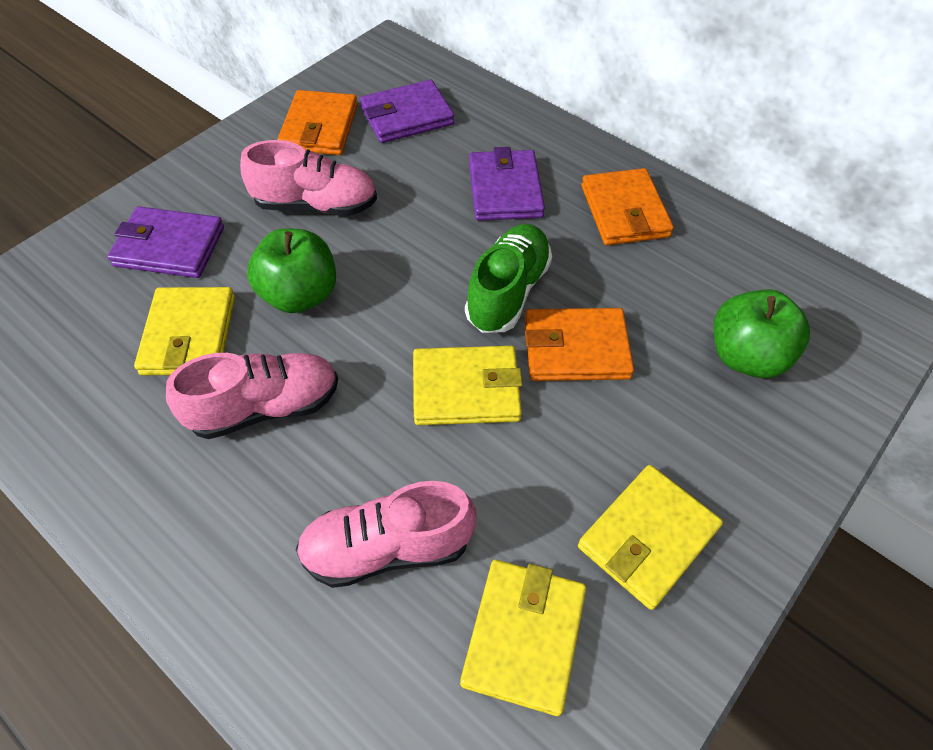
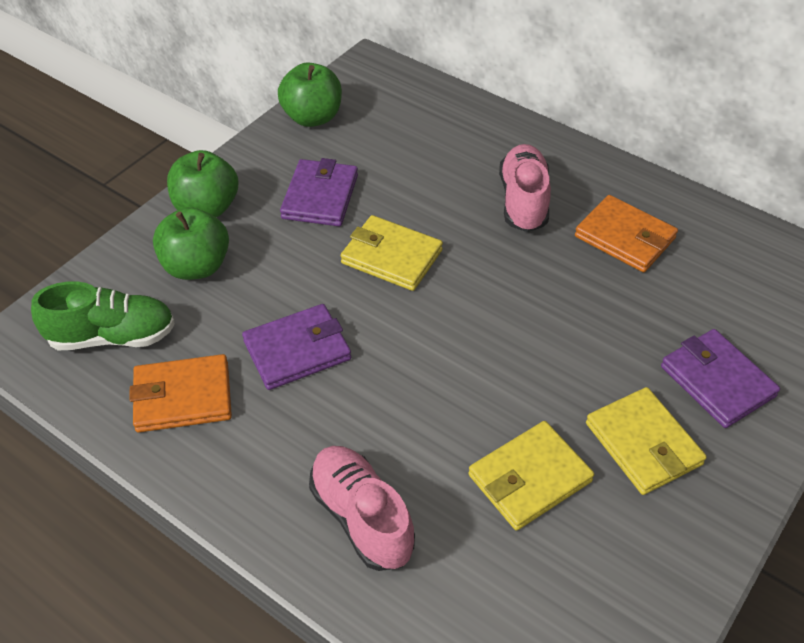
green apple: [247,229,336,313] [713,289,810,378] = 2 -> [153,207,229,280] [167,150,238,217] [278,62,342,127] = 3
orange wallet: [277,90,358,155] [525,308,634,381] [581,168,674,245] = 3 -> [129,354,232,432] [575,195,678,272] = 2
pink shoe: [166,353,338,439] [240,140,377,216] [296,481,476,588] = 3 -> [309,446,415,571] [499,144,551,232] = 2
yellow wallet: [134,287,235,375] [413,346,523,425] [460,560,586,716] [578,465,723,610] = 4 -> [341,215,443,291] [468,421,594,530] [586,387,707,495] = 3

